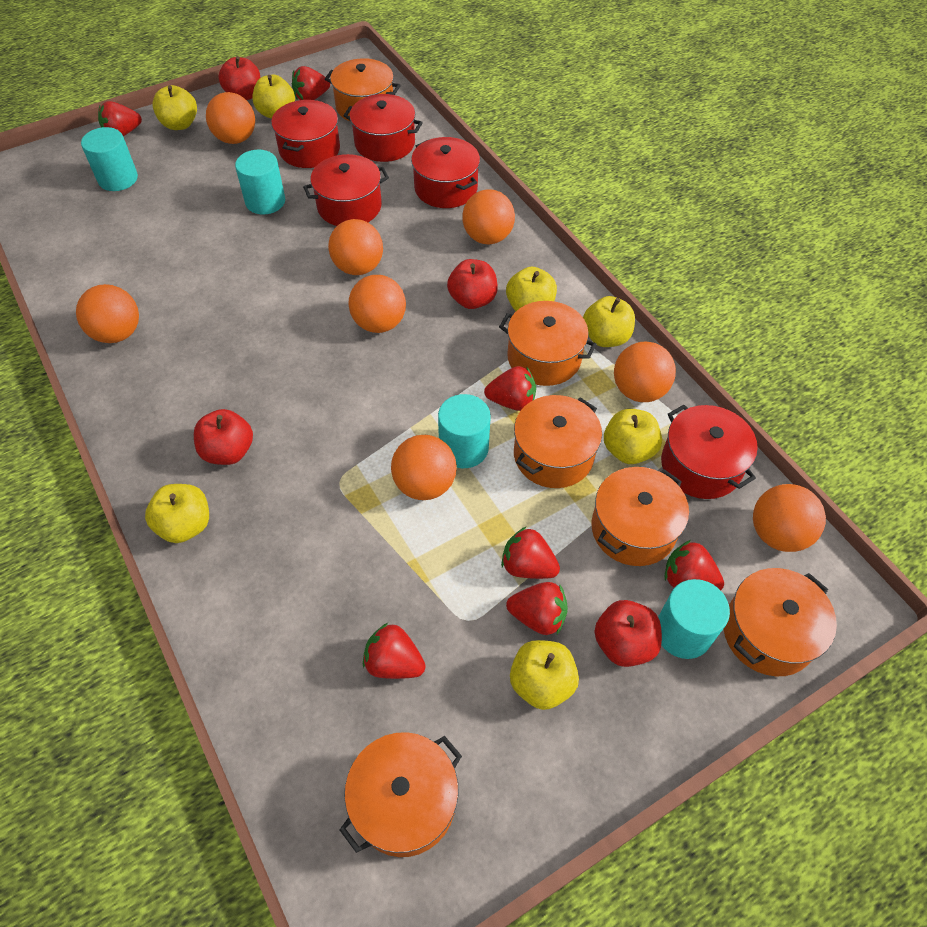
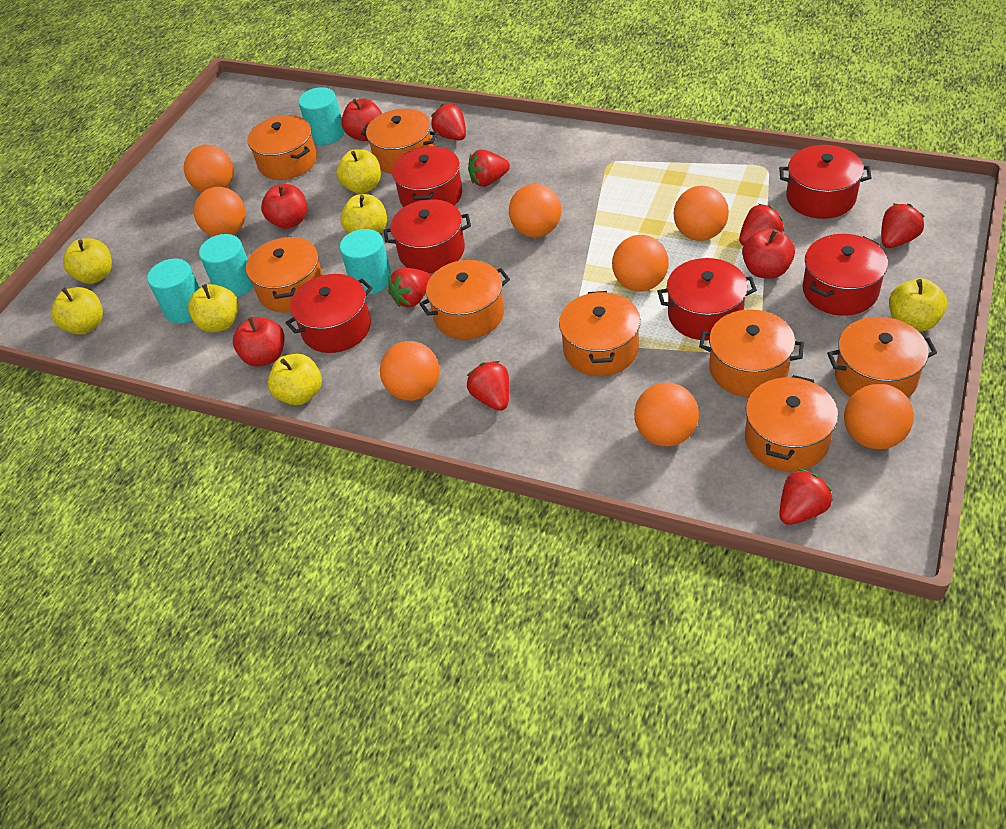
orange pot: [325,58,401,121] [340,732,462,857] [499,301,596,386] [514,395,602,488] [591,467,689,566] [724,568,837,676] = 6 -> [246,236,323,312] [247,115,317,180] [361,109,438,174] [419,260,510,339] [559,291,640,376] [699,309,804,397] [745,375,838,471] [827,317,937,398] = 8
red pot: [271,100,340,168] [303,154,389,226] [344,94,423,162] [411,137,480,208] [661,405,758,499] = 5 -> [285,274,373,353] [384,199,471,273] [392,146,462,207] [657,258,757,340] [779,145,872,219] [802,234,888,316] = 6

